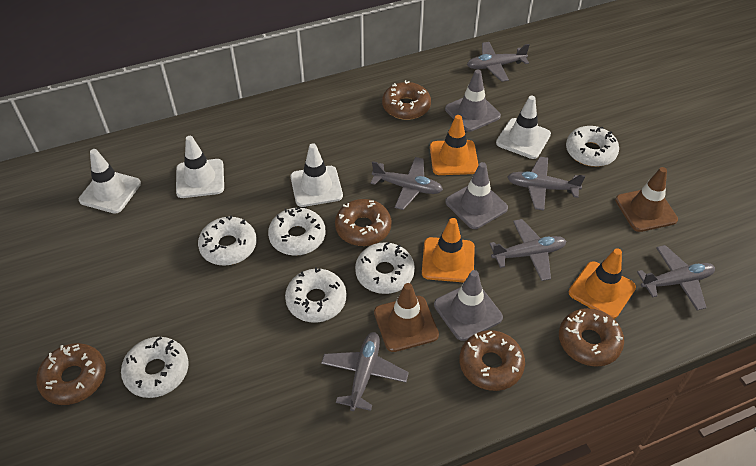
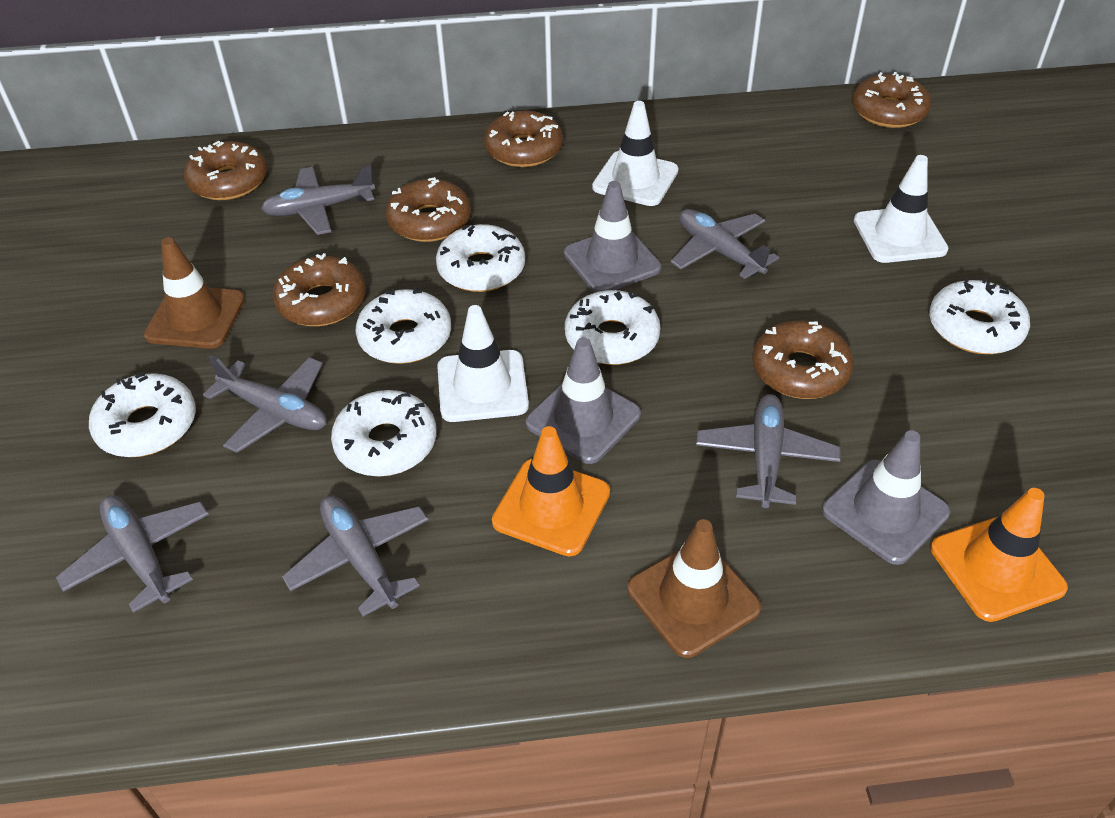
brown donut: [36,343,106,405] [335,199,392,246] [382,80,431,120] [459,330,525,391] [559,308,624,367] = 5 -> [184,141,267,200] [273,253,366,326] [385,177,471,242] [484,111,563,167] [753,321,854,399] [852,72,931,128] = 6
orange traffic cone: [422,218,475,283] [430,115,478,175] [569,248,636,319] = 3 -> [492,426,610,556] [930,488,1068,622] = 2
white traffic cone: [79,149,141,214] [176,136,224,198] [290,143,343,207] [496,96,551,159] = 4 -> [437,305,529,422] [592,101,679,206] [854,155,949,263] = 3

